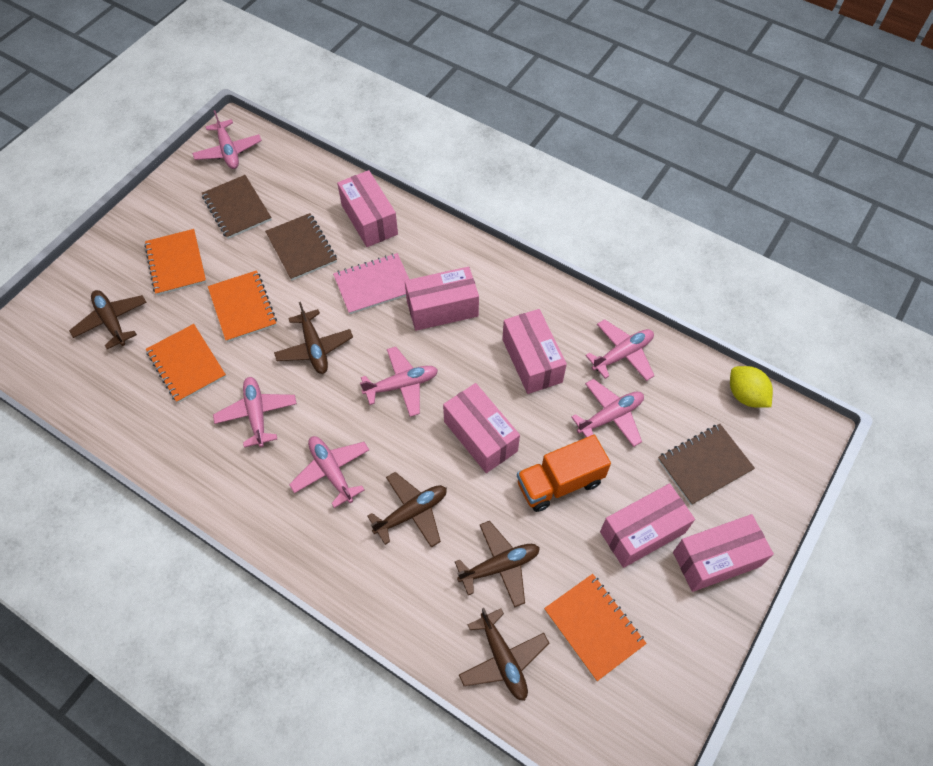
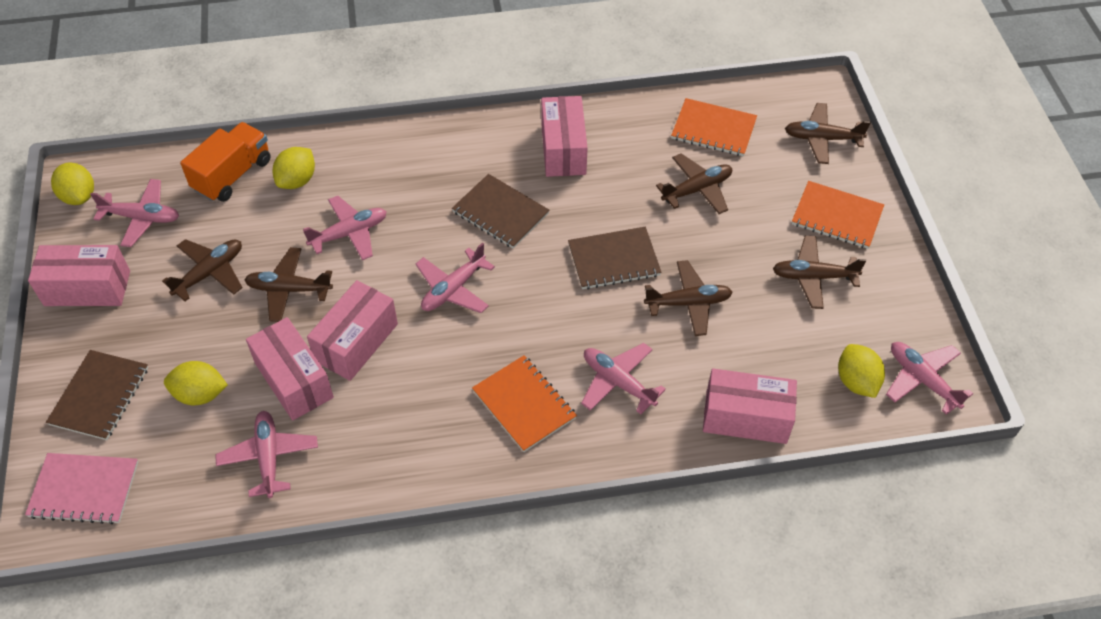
brown plane: [69,290,147,349] [274,302,353,374] [367,472,447,548] [455,521,540,608] [459,608,549,701] = 5 -> [162,239,243,301] [244,247,333,322] [644,260,733,336] [656,154,732,214] [773,236,866,309] [785,103,871,164] = 6
orange notebook: [144,229,206,295] [146,324,226,403] [208,270,277,342] [544,574,647,681] = 4 -> [472,355,577,452] [671,98,757,156] [792,181,884,249] = 3
pink box: [337,170,398,247] [405,267,479,331] [443,383,520,473] [502,309,567,394] [600,483,695,568] [673,514,774,592] = 6 -> [28,245,130,306] [246,317,334,421] [307,280,398,381] [541,96,588,177] [703,368,797,444] = 5
yellow lemon: [730,366,773,407] = 1 -> [51,162,94,205] [164,361,228,405] [273,147,315,189] [838,344,885,398] = 4

